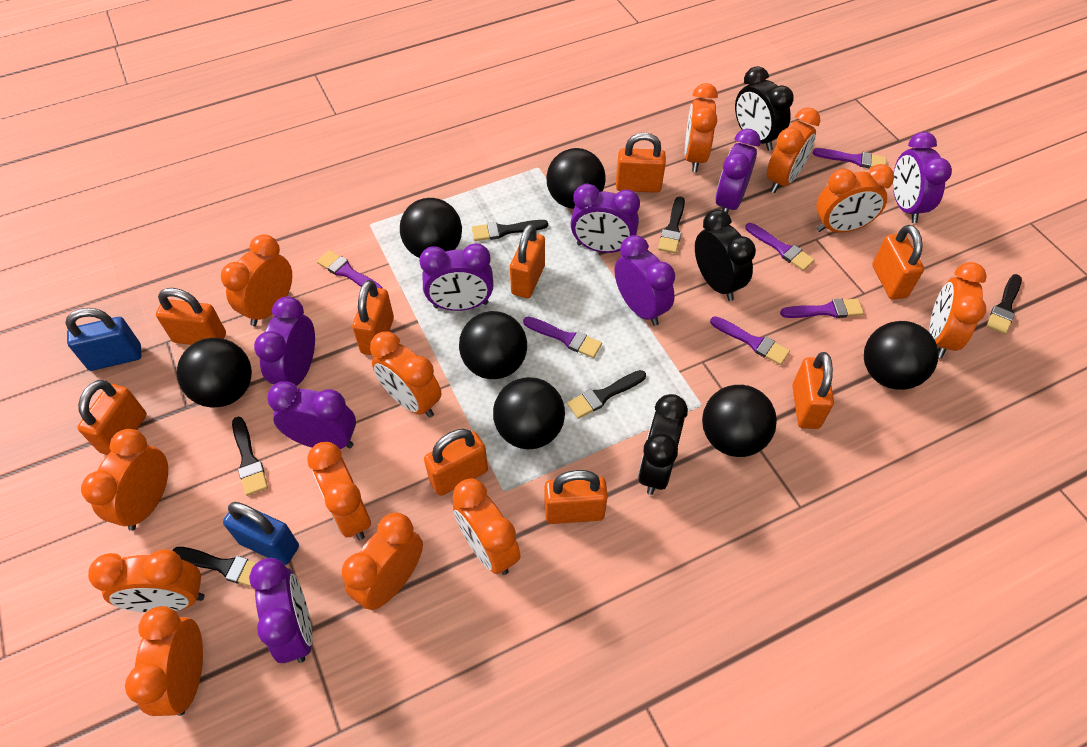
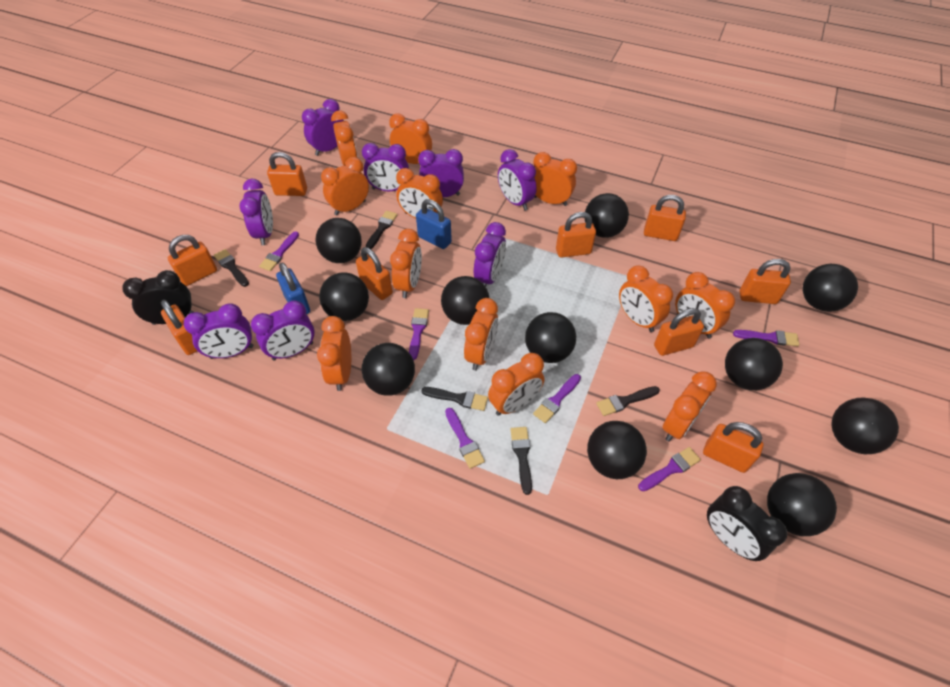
black ball: [177,338,252,407] [400,198,462,258] [459,311,527,379] [493,377,565,449] [546,148,606,209] [702,385,777,457] [864,321,938,390] = 7 -> [316,218,362,263] [319,272,369,321] [361,343,415,396] [441,276,489,325] [525,312,576,363] [585,193,629,238] [587,421,647,479] [725,338,783,390] [767,473,837,536] [803,264,858,312] [831,398,899,455] = 11
black brush: [172,547,257,586] [232,416,268,496] [472,220,548,241] [567,370,646,419] [658,196,685,253] [986,274,1022,334] = 6 -> [214,249,249,287] [366,211,397,249] [421,387,488,411] [510,427,532,495] [596,386,660,416] = 5
black clock: [638,394,688,495] [695,209,756,301] [735,66,794,151] = 3 -> [122,270,193,325] [707,486,787,561] = 2

